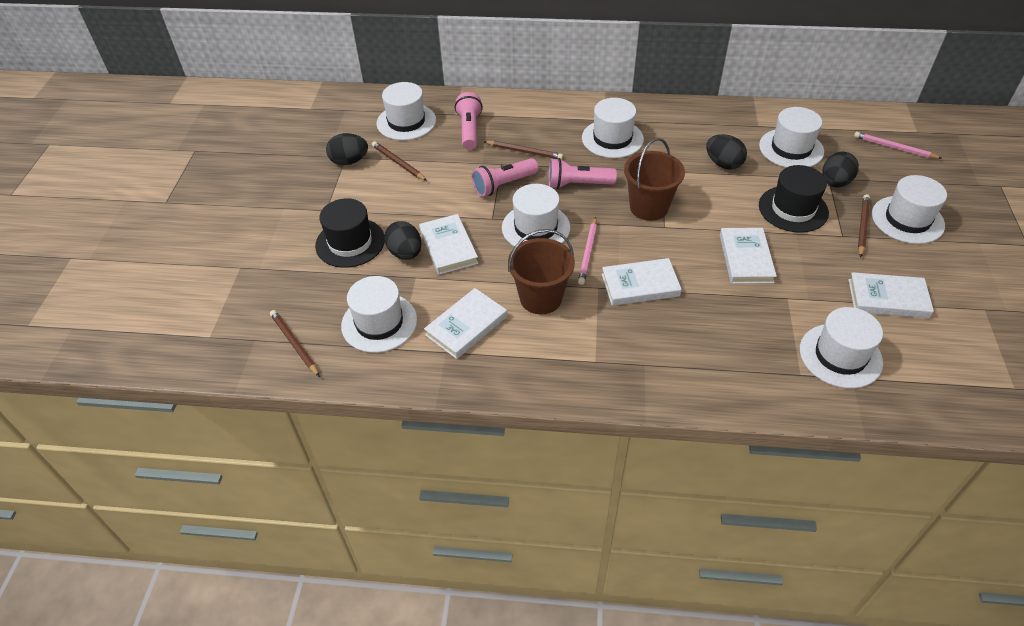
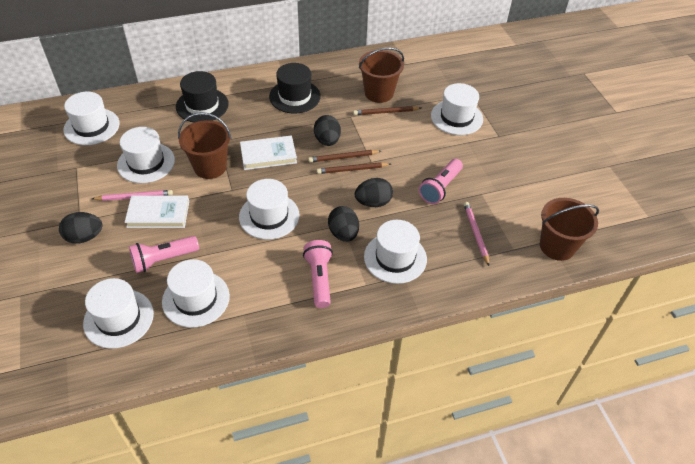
brown bucket: [508,229,575,314] [624,138,685,221] = 2 -> [178,112,231,179] [359,47,404,103] [540,198,599,261] = 3
brown pencil: [270,310,320,377] [372,141,427,181] [483,141,563,160] [858,194,870,258] = 4 -> [308,150,381,162] [317,162,391,174] [353,106,421,115] = 3
white book: [419,214,478,275] [424,288,507,359] [602,258,682,306] [720,228,777,284] [848,272,934,318] = 5 -> [125,196,189,228] [240,135,297,170] = 2

